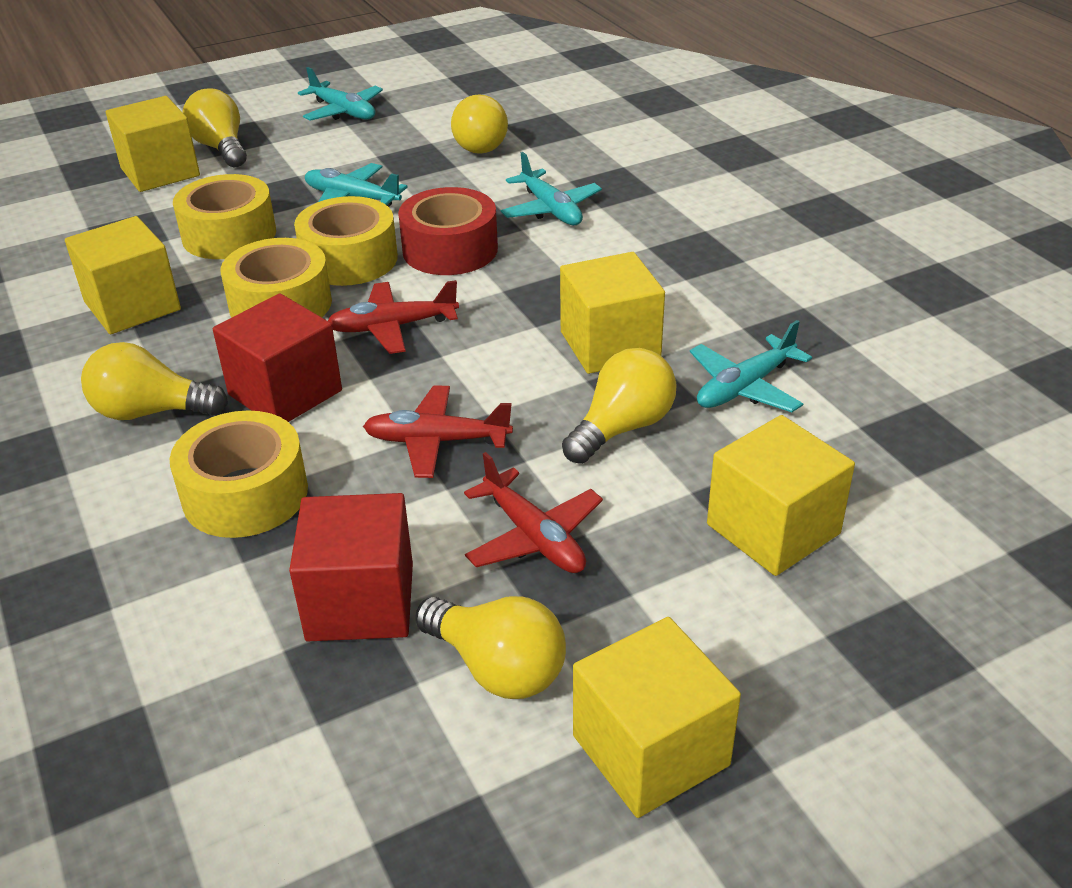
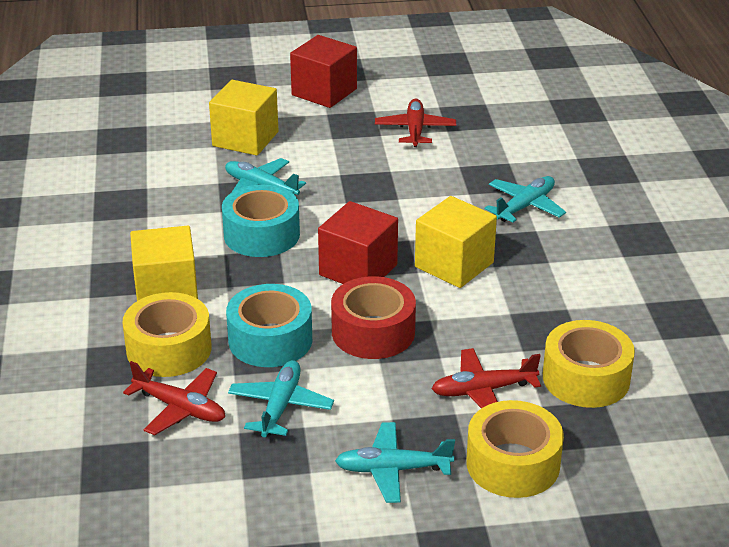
turquoise tape: none = 0 -> [222,185,300,257] [226,284,312,367] = 2
yellow cube: [65,216,181,334] [106,96,200,192] [560,252,665,374] [573,617,741,818] [707,415,855,576] = 5 -> [130,226,198,301] [209,80,278,156] [415,196,497,288] = 3
yellow light bulb: [81,342,228,420] [183,88,247,167] [415,596,566,699] [451,94,508,154] [562,348,676,464] = 5 -> none = 0
yellow tape: [170,410,308,538] [173,174,276,259] [220,238,332,318] [294,196,398,286] = 4 -> [122,292,212,377] [466,400,564,498] [543,320,635,408] = 3

